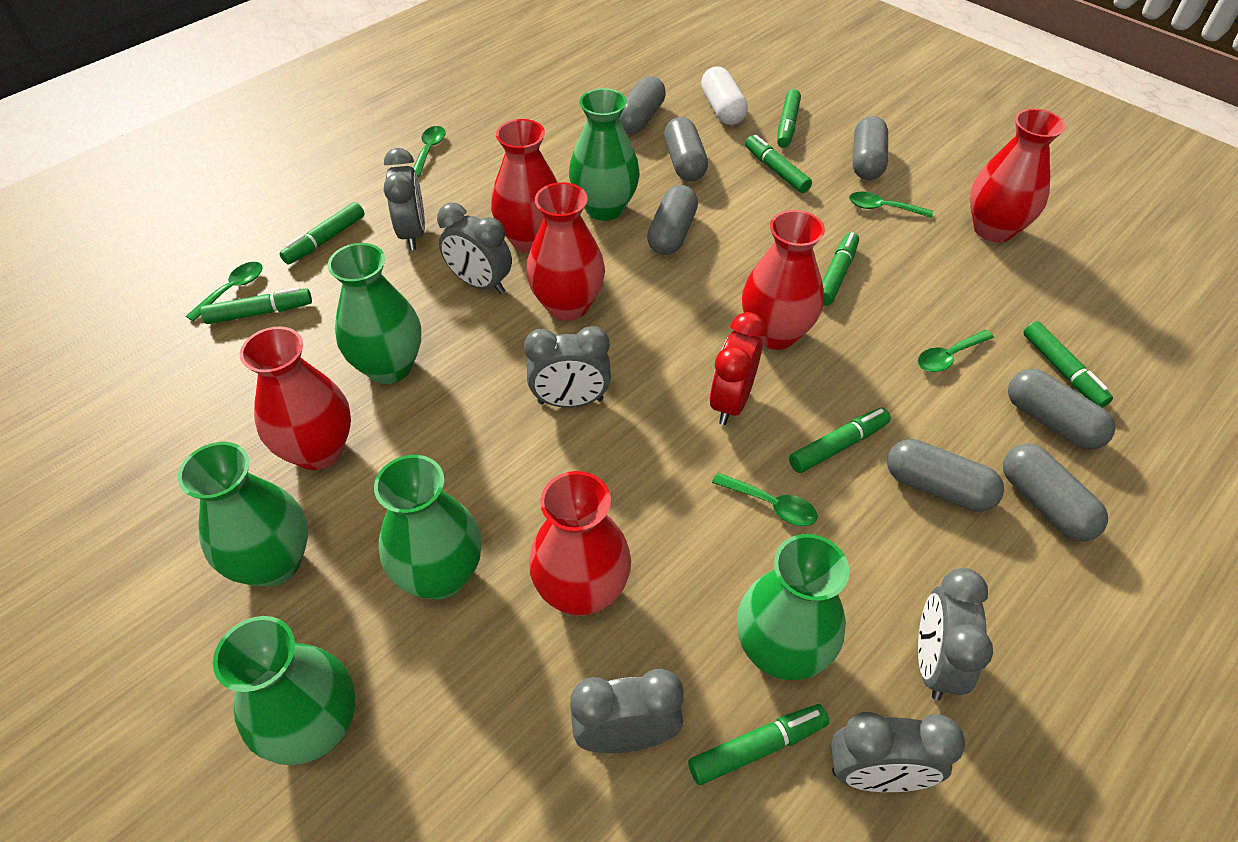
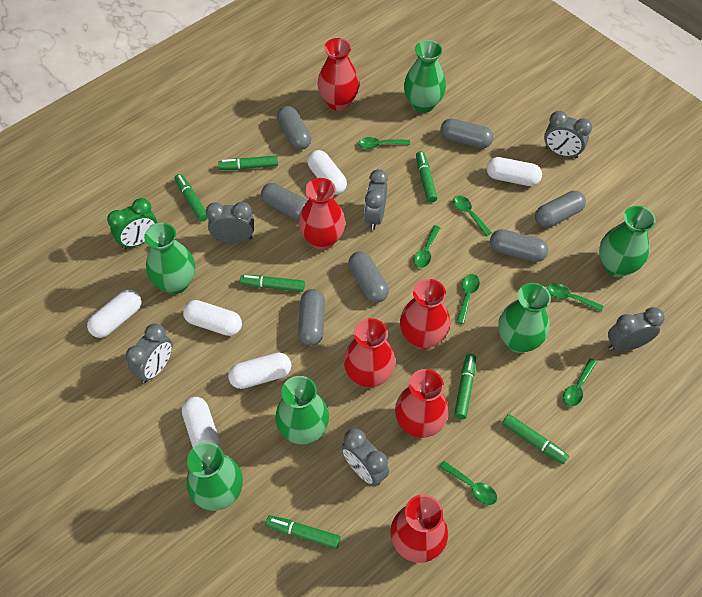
green clock: none = 0 -> [107,198,157,249] = 1
green marker: [200,287,312,324] [280,202,365,264] [688,704,829,785] [745,135,812,193] [777,89,801,148] [789,408,891,473] [822,232,859,306] [1023,321,1113,408] = 8 -> [175,174,208,222] [218,156,278,170] [240,275,305,292] [266,515,340,549] [416,151,437,203] [454,354,476,419] [502,414,569,464] = 7
green spoon: [186,262,263,322] [413,126,446,177] [712,473,818,526] [849,192,933,218] [918,330,994,372] = 5 -> [359,137,410,149] [414,225,440,268] [439,461,497,505] [453,195,492,236] [456,274,480,324] [547,283,603,312] [563,358,597,407] = 7
red clock: [709,312,765,425] = 1 -> none = 0
white capsule: [701,67,748,125] = 1 -> [87,289,142,338] [182,397,220,448] [183,300,242,336] [228,353,291,389] [307,150,347,195] [486,157,542,186] = 6

